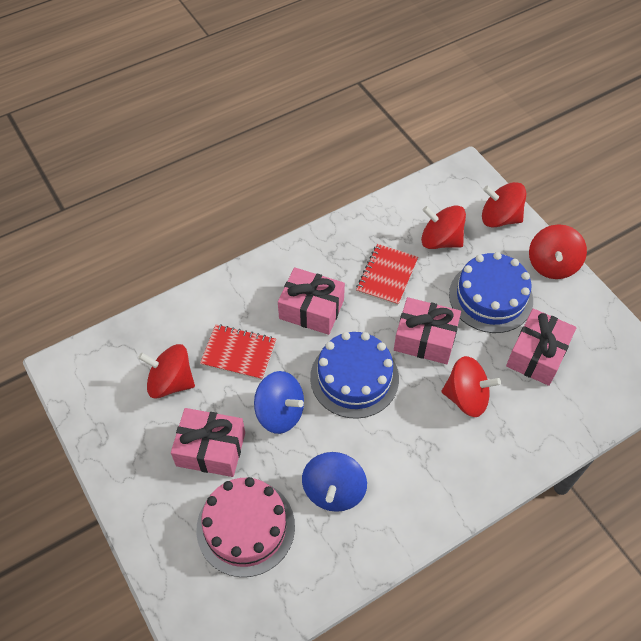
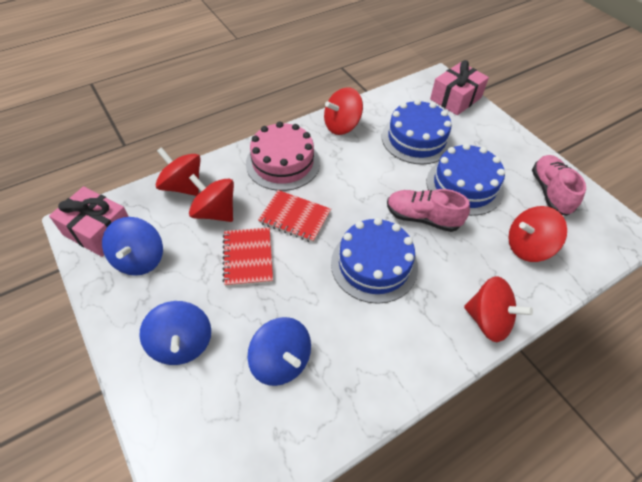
blue cake: [310,332,399,419] [449,252,533,333] = 2 -> [331,218,418,304] [382,99,453,164] [427,143,505,216] = 3
blue spinning top: [254,371,304,434] [302,452,367,512] = 2 -> [102,217,163,276] [139,301,211,365] [248,317,311,386] = 3
pink gift: [171,408,245,477] [278,267,345,335] [394,297,461,364] [506,309,576,386] = 4 -> [49,186,129,257] [430,60,489,115] = 2
pink shoe: none = 0 -> [387,189,470,232] [532,155,586,216] = 2

